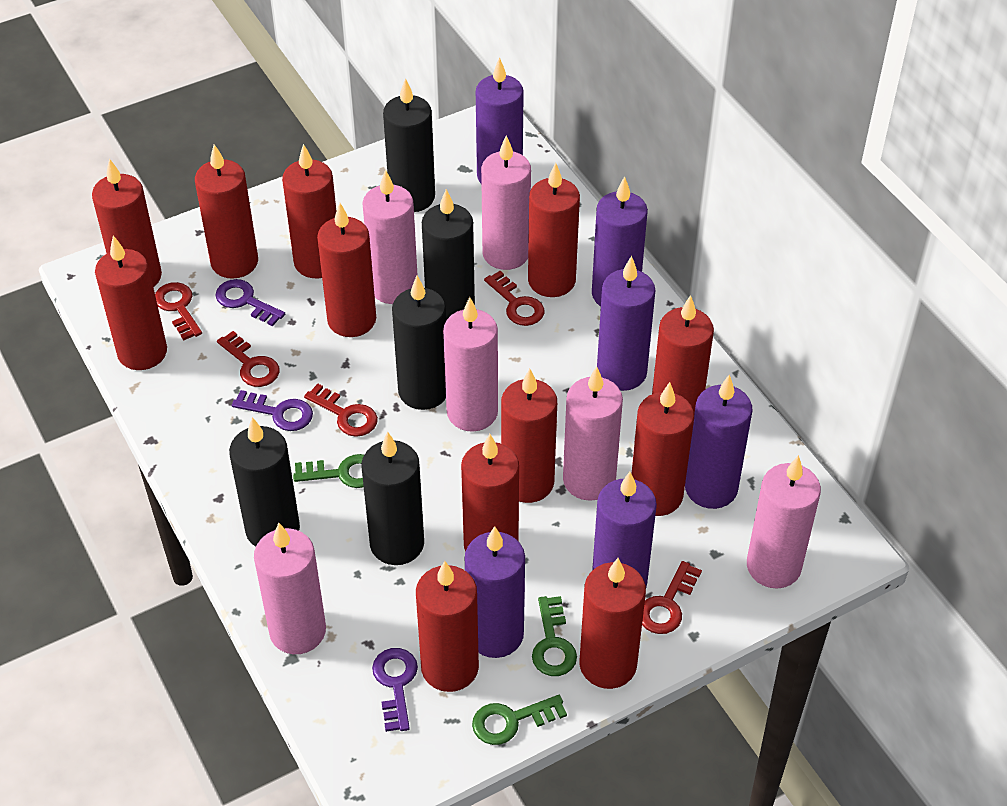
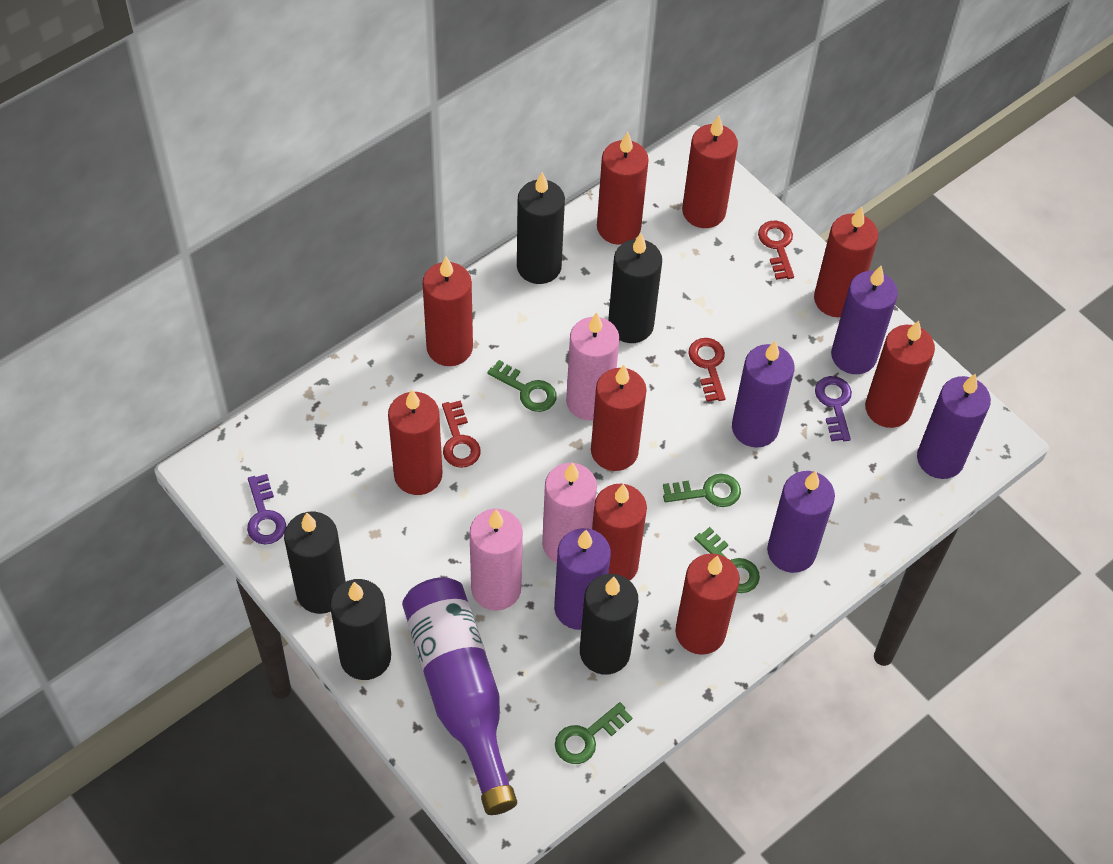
green key: [293,454,364,488] [472,695,567,745] [532,596,577,676] = 3 -> [487,360,557,412] [555,702,632,764] [663,474,741,507] [694,527,760,593] = 4
pink candle: [254,523,326,654] [362,169,418,304] [443,297,498,432] [481,135,531,270] [563,367,623,501] [747,455,821,589] = 6 -> [469,509,523,611] [542,462,597,563] [566,312,619,420] = 3
purple bottle: none = 0 -> [402,577,517,815] = 1
purple candle: [465,526,525,658] [476,57,524,184] [592,176,648,307] [592,472,657,587] [597,256,656,391] [685,375,752,509] = 6 -> [554,528,611,630] [732,341,795,448] [767,471,835,573] [831,266,898,374] [917,373,991,479] = 5
purple key: [216,279,285,326] [232,390,313,431] [372,648,418,732] = 3 -> [247,474,286,545] [815,376,852,441] = 2
red candle: [92,159,162,287] [95,236,167,370] [195,144,258,279] [282,144,336,278] [317,203,376,337] [416,561,479,692] [461,434,519,551] [501,369,557,503] [528,163,580,297] [580,558,646,689] [632,382,694,516] [652,295,714,413] = 12 -> [388,389,442,495] [423,257,473,366] [591,365,647,471] [592,484,647,581] [597,132,649,245] [675,553,740,655] [682,115,738,228] [814,207,878,317] [865,321,935,428] = 9
red key: [155,282,202,340] [217,331,280,387] [304,384,378,437] [484,271,544,326] [642,561,702,634] = 5 -> [442,400,481,468] [688,338,726,402] [758,221,794,280] = 3

